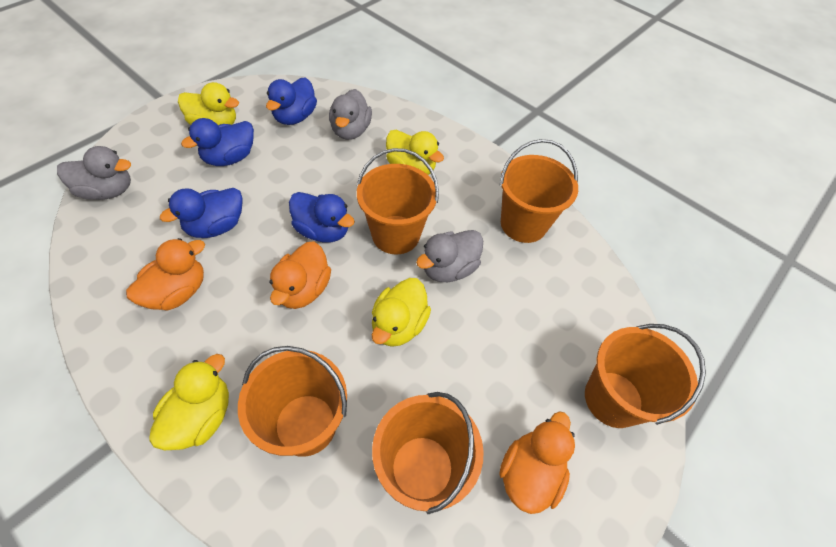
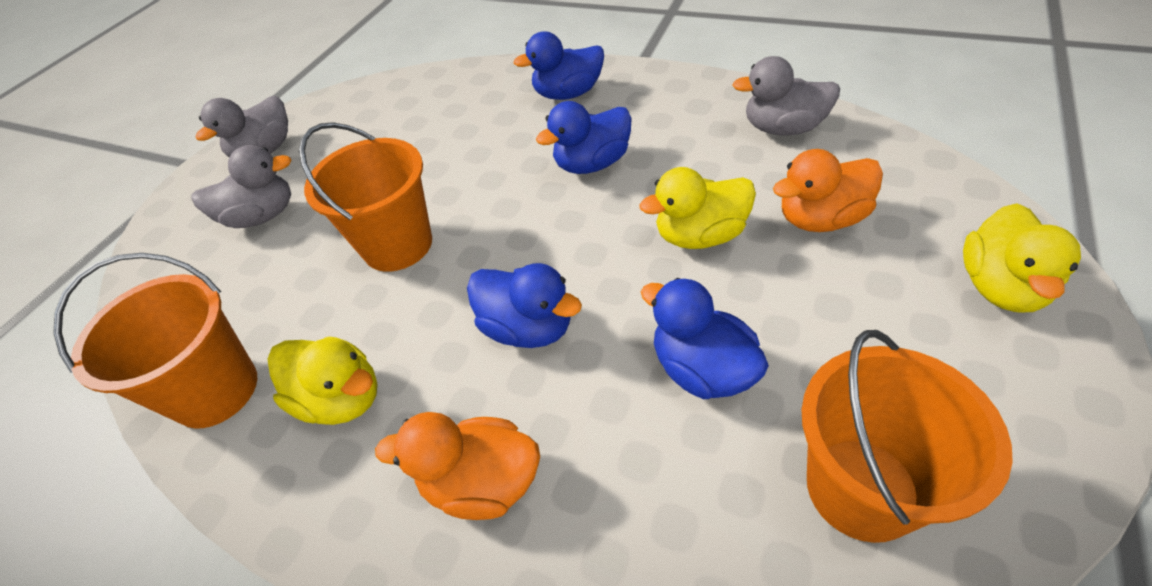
orange bucket: [238,346,347,457] [357,148,439,254] [372,392,484,514] [500,139,578,243] [585,324,706,428] = 5 -> [54,253,257,429] [299,122,432,272] [801,330,1013,543] = 3
orange duck: [126,238,205,310] [269,242,331,309] [499,411,575,514] = 3 -> [375,412,540,520] [773,149,883,232] = 2
yellow duck: [149,354,229,450] [178,82,239,125] [372,278,431,347] [386,130,444,175] = 4 -> [267,337,378,425] [639,167,756,249] [963,203,1081,313] = 3

